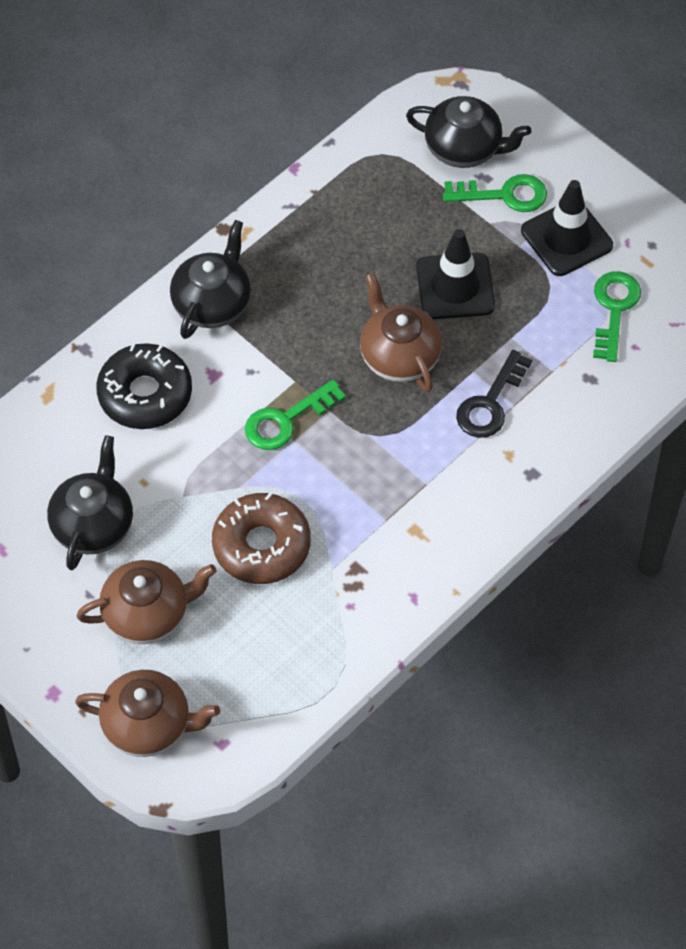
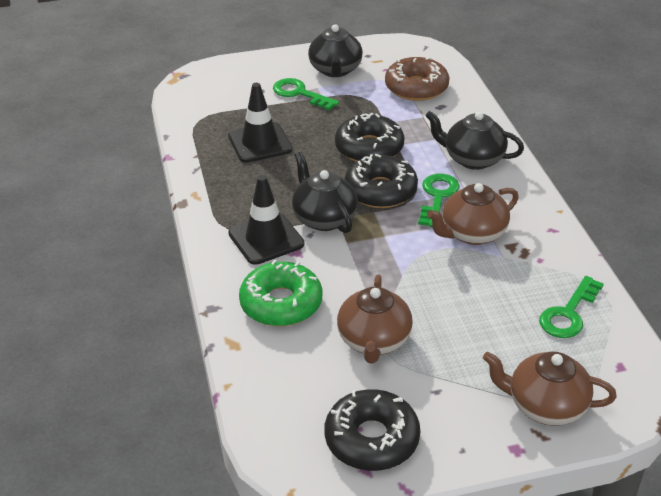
black donut: [96,343,192,429] = 1 -> [325,389,420,471] [335,113,404,161] [345,154,418,208] = 3
black key: [456,350,533,438] = 1 -> none = 0
green donut: none = 0 -> [239,260,322,326] = 1

